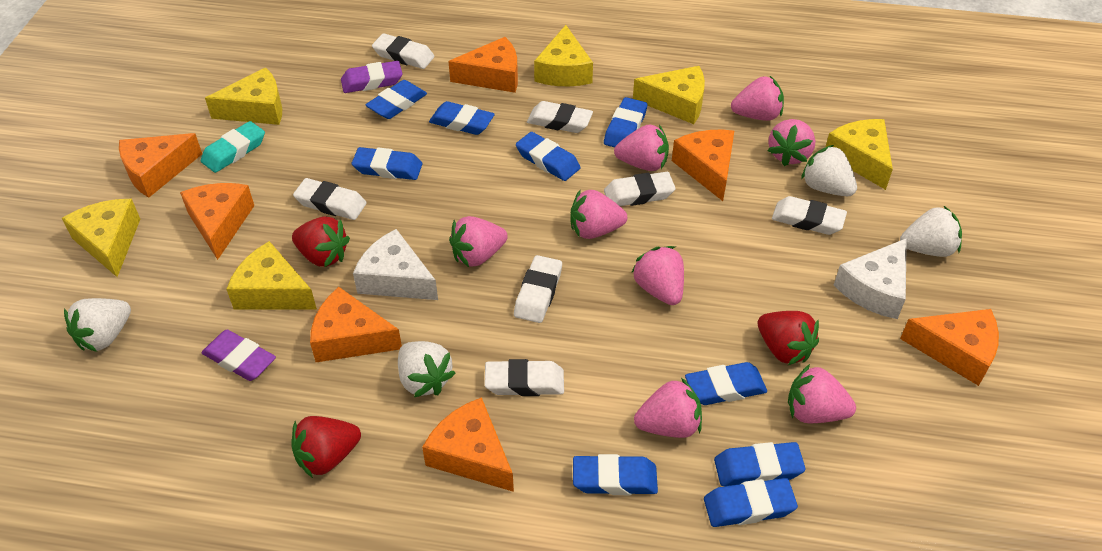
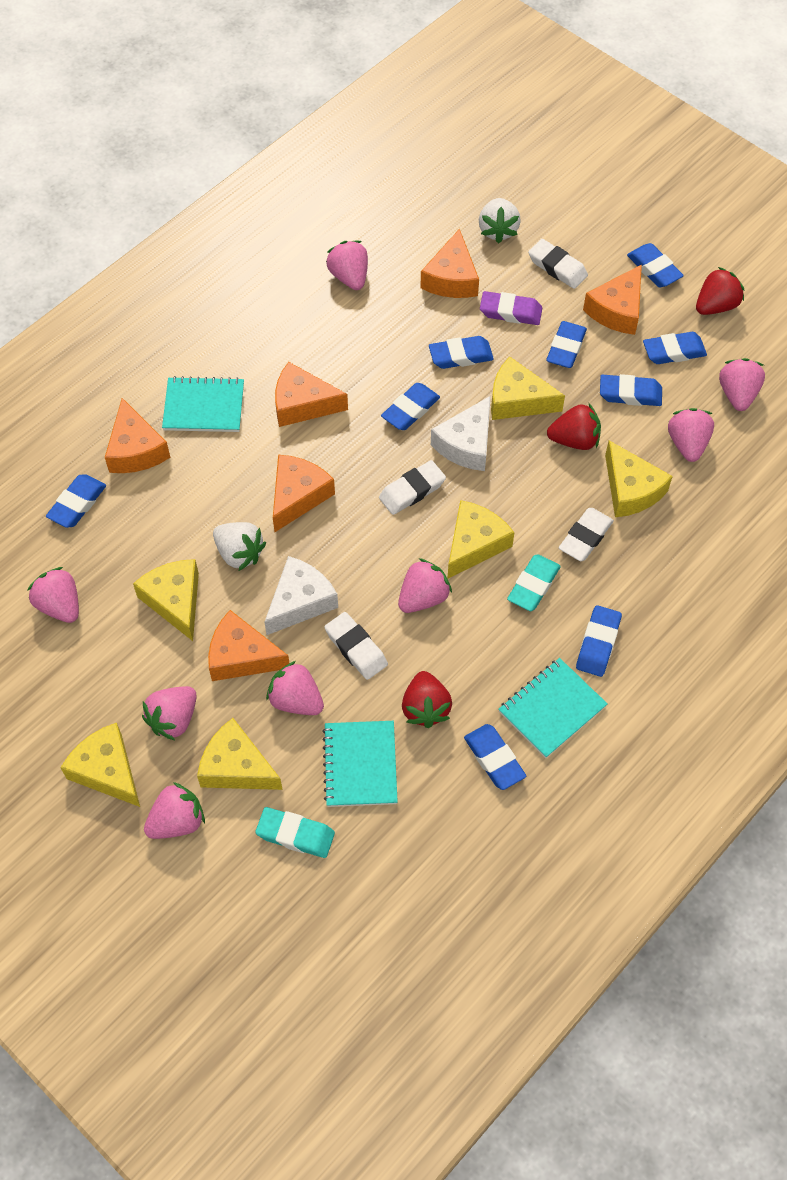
orange cheese: [119,133,202,198] [180,183,254,260] [310,287,402,362] [422,397,514,492] [448,37,518,93] [672,129,734,201] [900,309,999,386] = 7 -> [105,398,171,473] [208,610,289,681] [273,455,335,532] [275,362,348,427] [420,229,479,298] [583,264,642,335] = 6
purple eraser: [202,330,276,381] [341,61,403,93] = 2 -> [480,291,542,325] = 1
turquoise eraser: [201,121,265,173] = 1 -> [255,807,335,858] [507,554,561,611] = 2
turquoise notebook: none = 0 -> [162,376,244,432] [322,721,398,807] [498,658,607,758] = 3
white eraser: [293,178,367,220] [372,33,435,69] [484,359,564,396] [514,255,562,323] [527,101,593,133] [604,172,676,206] [772,196,847,235] = 7 -> [324,612,388,680] [379,460,446,515] [528,239,588,289] [559,508,614,561] = 4
white strawberry: [64,298,131,352] [398,341,455,397] [801,145,857,196] [900,206,962,257] = 4 -> [213,522,266,571] [479,198,521,243] = 2

